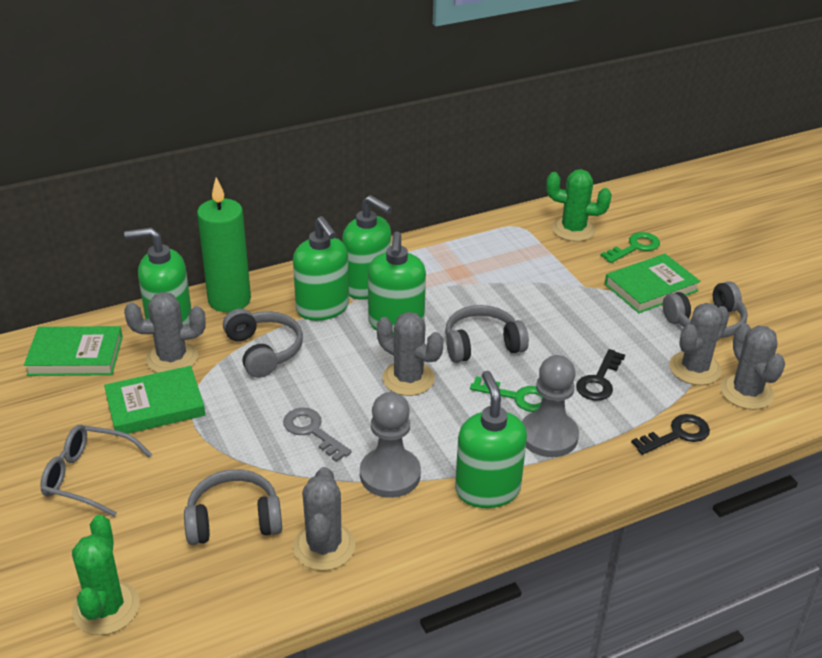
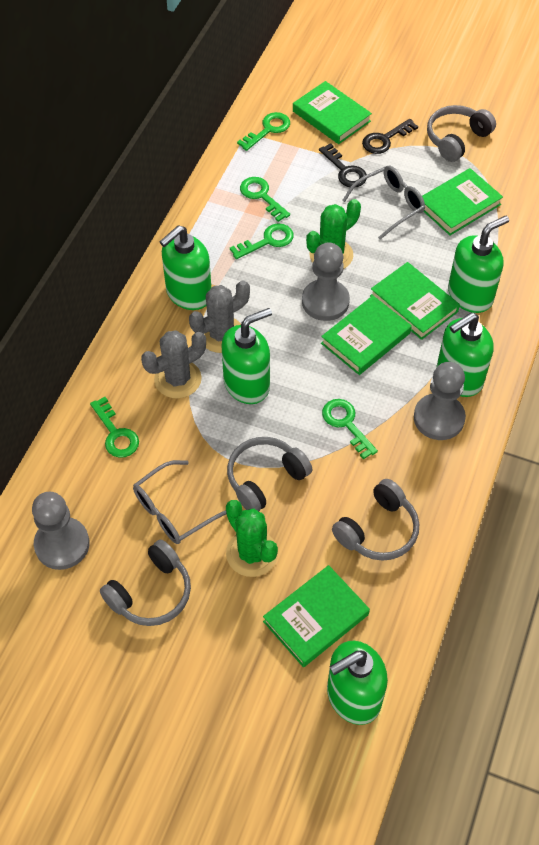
green book: [24,326,123,376] [104,366,205,436] [605,254,701,313] = 3 -> [263,565,370,667] [293,81,372,144] [321,295,412,375] [370,262,460,340] [422,168,503,236] = 5
green candle: [197,177,251,312] = 1 -> none = 0
green key: [470,376,543,412] [601,232,660,263] = 2 -> [90,397,139,458] [230,224,294,259] [237,112,290,151] [240,177,290,222] [322,399,378,459] = 5
grey cactus: [124,292,206,373] [293,467,355,571] [377,312,443,396] [669,303,729,385] [720,323,785,410] = 5 -> [141,330,206,398] [189,280,250,353] = 2
grey glasses: [40,425,152,517] = 1 -> [133,460,226,544] [342,166,425,240] = 2
grey key: [283,408,352,462] = 1 -> none = 0
grey pawn: [360,392,421,498] [522,355,579,457] = 2 -> [32,492,90,570] [302,242,350,321] [414,362,466,440] = 3

